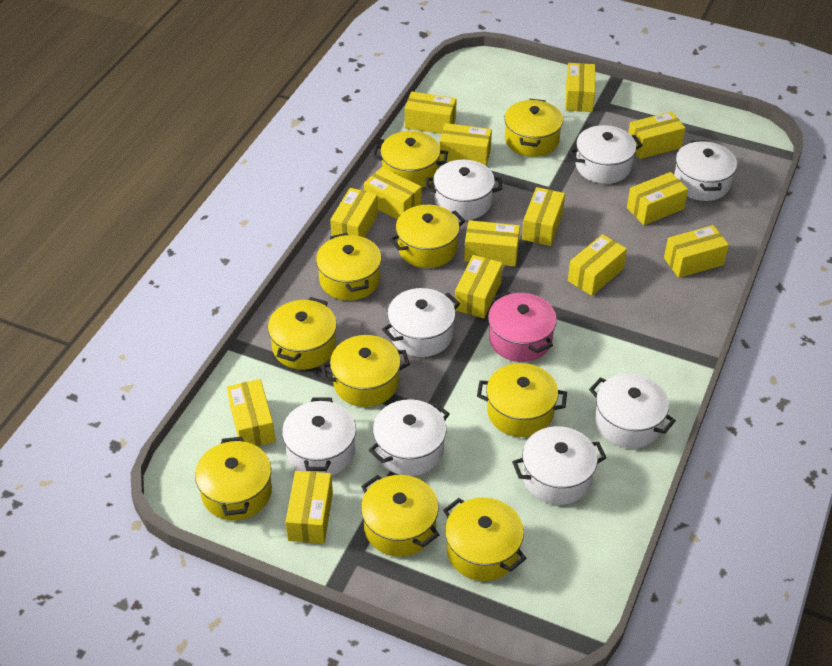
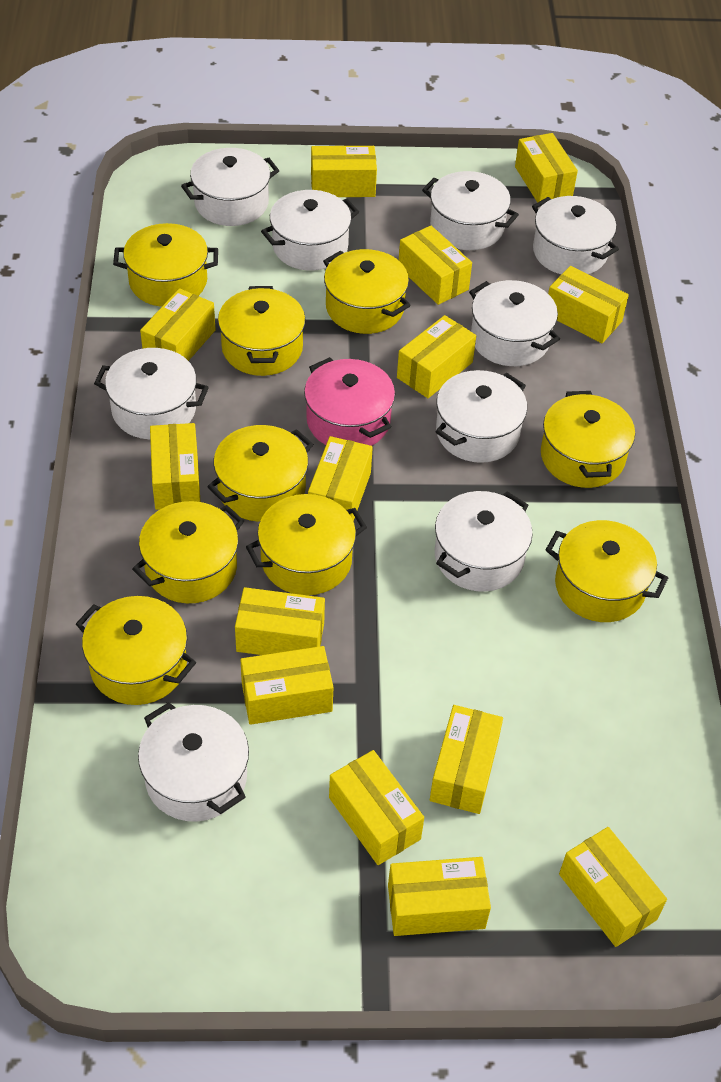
white pot: [282,398,356,476] [369,399,449,476] [382,288,460,357] [426,160,502,220] [512,426,606,505] [569,125,643,184] [589,374,676,448] [674,140,737,201] = 8 -> [94,348,209,439] [138,702,249,822] [181,148,279,226] [261,190,359,271] [422,171,519,250] [435,491,533,592] [436,370,527,463] [469,280,560,366] [532,196,619,274] = 9
yellow pot: [195,437,272,520] [268,297,337,370] [316,233,382,301] [321,335,410,407] [361,475,439,557] [373,131,448,188] [389,205,465,268] [443,498,527,581] [477,363,567,437] [504,99,563,157] = 10 -> [76,596,196,705] [113,223,218,307] [132,501,244,603] [207,425,313,522] [218,286,305,376] [246,494,367,595] [323,249,411,334] [541,391,635,488] [546,520,668,622] = 9

